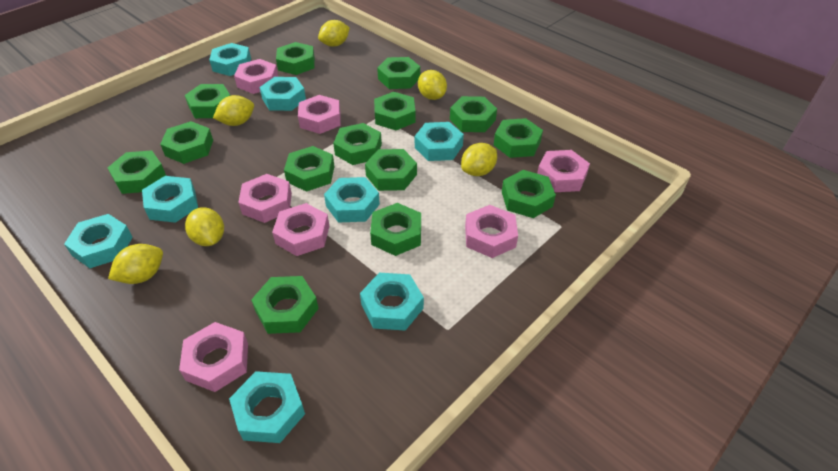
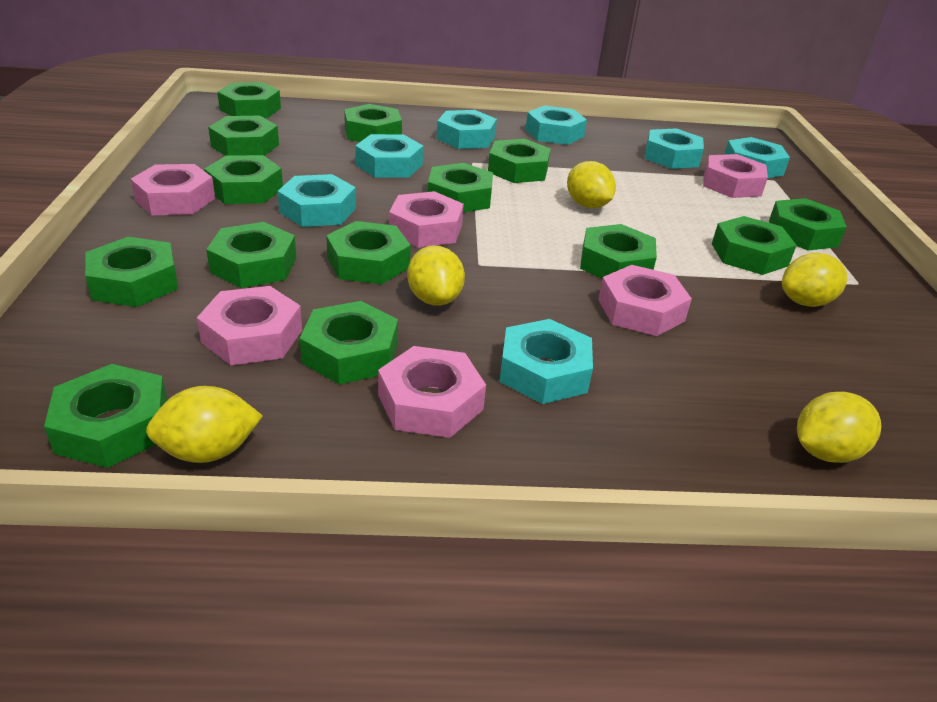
pink nut: [179,322,248,392] [234,59,278,94] [238,174,292,223] [272,203,329,256] [298,95,341,134] [465,205,518,258] [537,150,590,192] = 7 -> [131,164,215,215] [197,286,302,366] [378,346,486,438] [389,191,464,248] [598,265,692,336] [703,154,768,198] = 6
turquoise nut: [64,214,133,268] [142,176,198,223] [209,43,251,76] [229,371,305,443] [259,77,306,111] [324,177,380,223] [360,273,424,331] [415,122,464,161] = 8 -> [278,174,356,227] [355,134,423,178] [437,110,497,149] [499,319,593,404] [526,106,587,145] [645,128,704,169] [724,137,790,178] = 7
yellow lemon: [108,244,163,284] [185,207,224,246] [213,95,254,126] [318,20,350,47] [418,70,447,100] [461,143,497,176] = 6 -> [146,386,263,463] [407,245,465,306] [567,161,616,208] [782,253,847,307] [797,392,881,463] = 5

